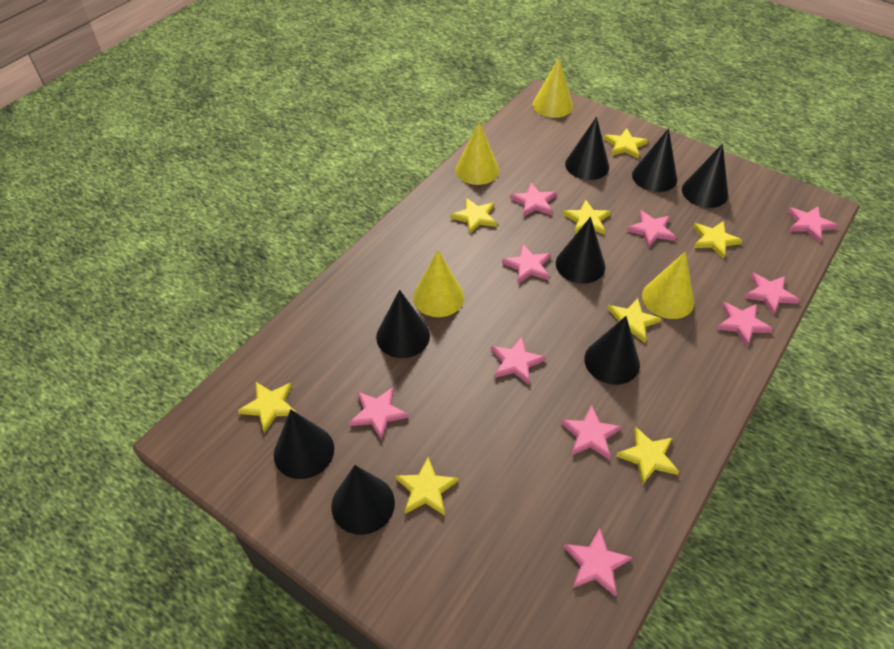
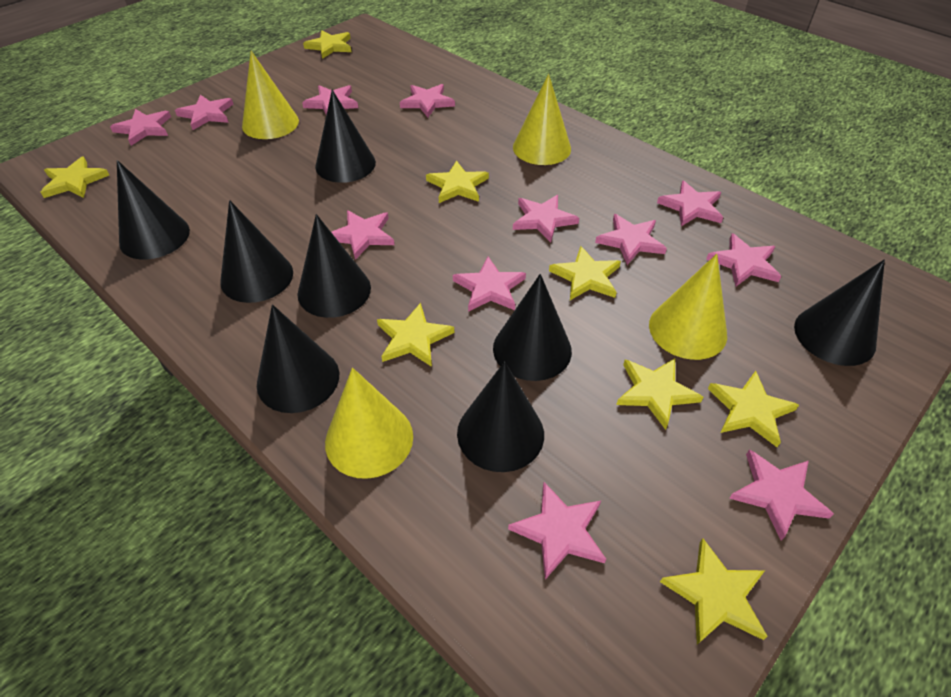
pink star: [349,387,409,440] [491,336,546,385] [502,244,551,284] [510,183,556,217] [561,405,622,460] [563,528,632,597] [626,210,676,248] [716,302,773,346] [744,273,800,315] [788,207,838,242] = 10 -> [110,109,171,146] [175,95,233,130] [302,85,358,115] [331,210,395,260] [400,84,455,117] [453,257,526,312] [508,482,606,580] [513,195,579,243] [595,214,667,265] [657,181,723,226] [706,233,781,286] [729,449,834,541] = 12

